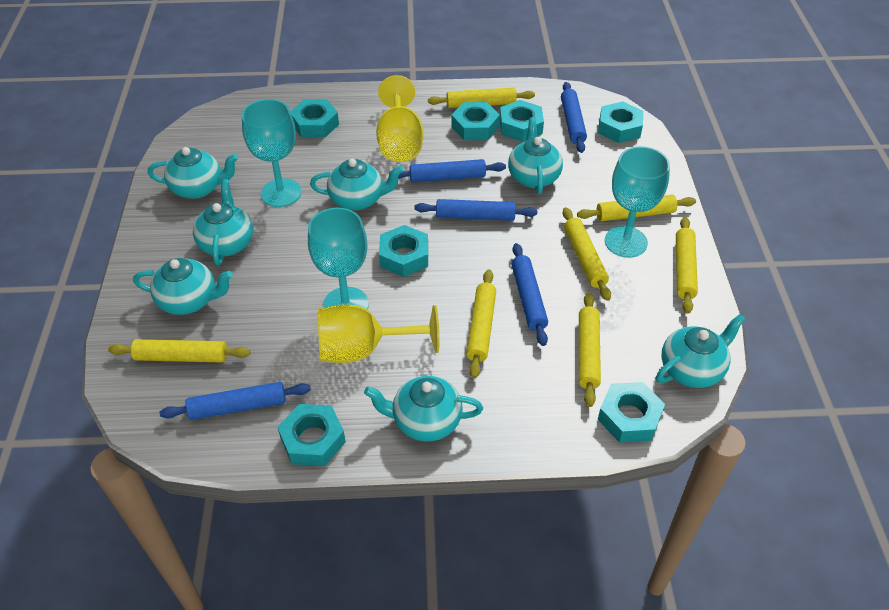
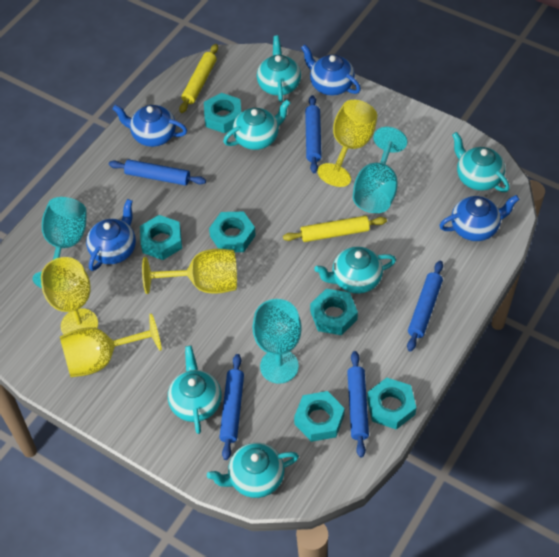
blue teapot: none = 0 -> [86,199,136,271] [112,105,187,147] [301,45,361,96] [439,195,519,241] = 4
turquoise nut: [278,404,346,466] [290,100,339,138] [379,225,428,277] [452,102,500,140] [500,100,544,142] [598,102,643,143] [598,382,665,443] = 7 -> [140,215,182,260] [204,93,241,133] [209,212,256,252] [294,391,345,442] [310,289,358,335] [367,378,416,430] = 6
turquoise teapot: [133,258,233,315] [148,147,238,199] [193,179,253,265] [310,159,404,210] [364,376,483,442] [508,117,563,194] [656,314,745,388] = 7 -> [168,346,222,434] [207,443,299,498] [223,99,291,150] [257,36,301,102] [314,246,396,294] [452,132,510,192] = 6
yellow goblet: [318,304,440,363] [376,75,424,162] = 2 -> [41,257,98,335] [60,313,162,377] [142,249,237,294] [317,100,377,187] = 4
yellow rolling pin: [108,339,250,362] [428,88,535,108] [466,270,496,378] [562,207,611,301] [577,194,696,221] [579,292,601,407] [676,217,698,314] = 7 -> [179,44,218,113] [283,216,387,242] = 2

